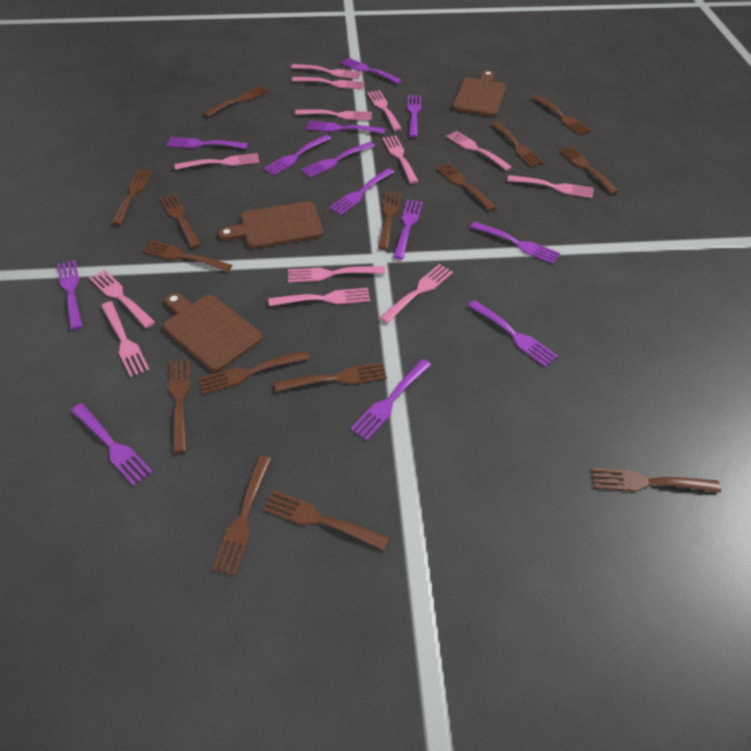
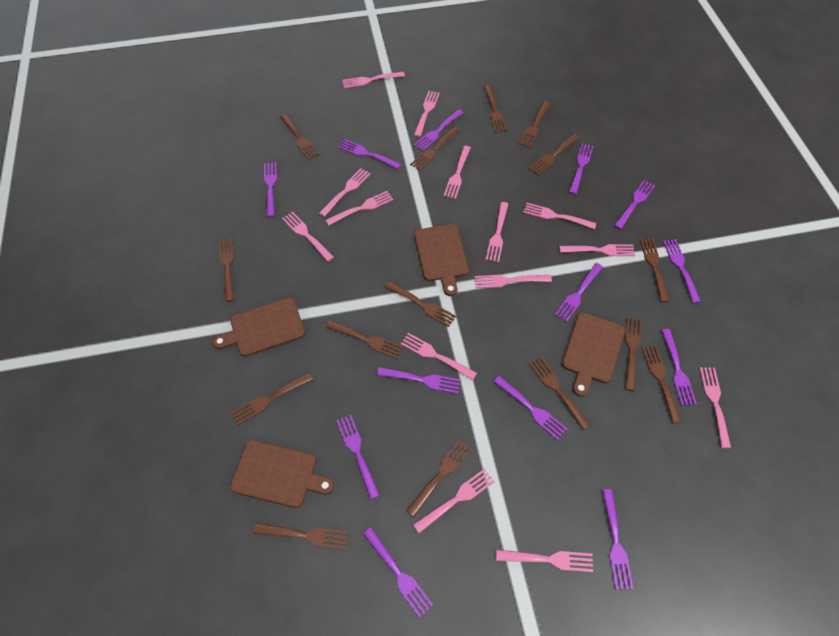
brown cutting board: [163,293,263,372] [218,201,324,249] [452,70,506,117] = 3 -> [212,297,305,357] [230,440,334,508] [414,224,469,296] [562,312,625,397] = 4
pink fork: [89,270,155,328] [101,301,150,378] [174,153,260,170] [268,288,370,306] [288,266,385,283] [291,64,362,79] [292,77,365,90] [295,109,372,121] [367,90,402,131] [379,264,453,323] [382,136,419,184] [446,131,512,171] [507,175,594,198] = 13 -> [282,212,334,262] [319,168,371,217] [325,191,393,226] [342,72,405,88] [401,333,477,380] [413,468,495,533] [414,91,440,137] [444,146,471,199] [474,275,552,288] [486,202,508,262] [496,550,593,572] [523,203,596,229] [559,244,635,256] [700,367,731,448] = 14

